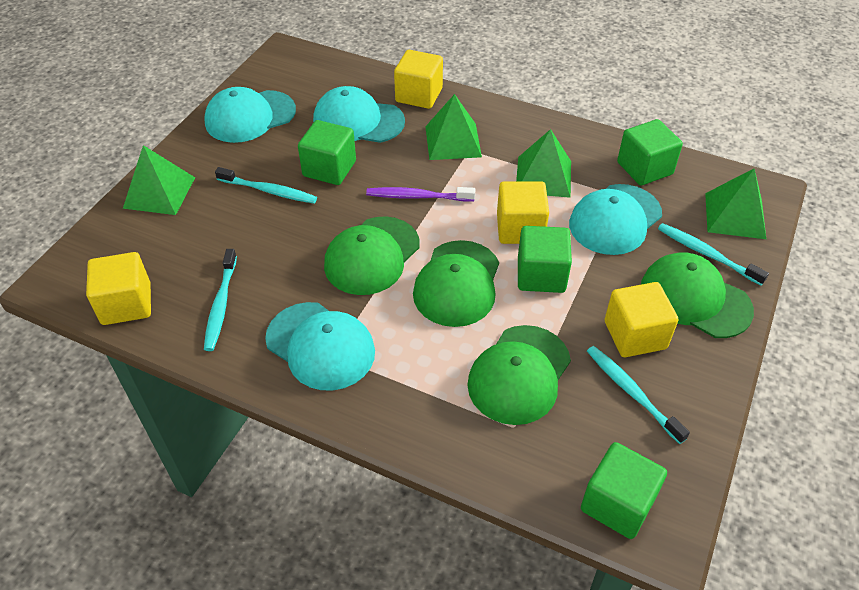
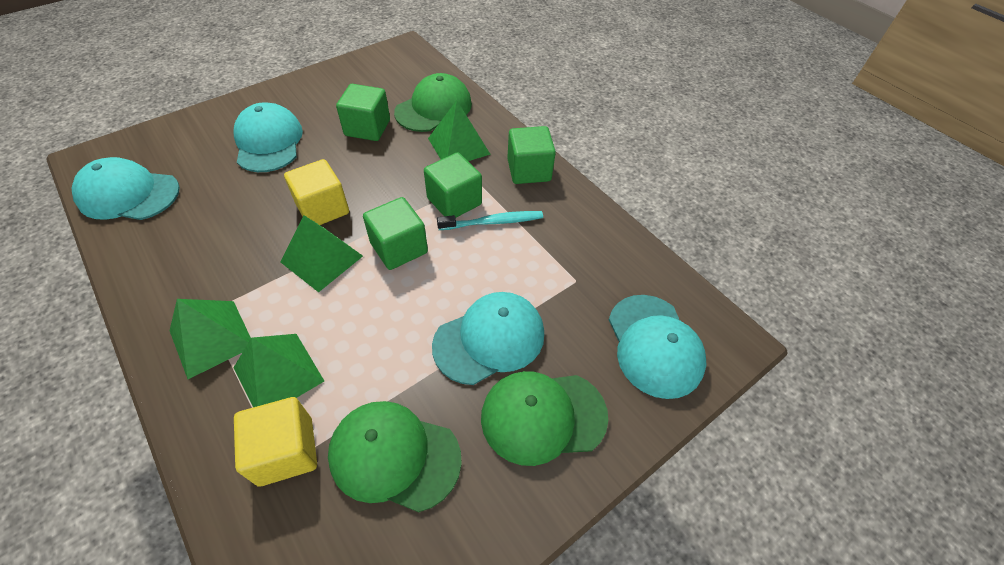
green cap: [324,216,420,295] [413,240,499,327] [468,325,571,425] [641,252,754,338] = 4 -> [328,401,462,512] [394,73,472,132] [481,371,608,466] = 3
purple toothbrush: [366,187,476,202] = 1 -> none = 0
turquoise toothbrush: [204,249,237,351] [215,167,317,204] [587,346,690,444] [658,223,769,285] = 4 -> [437,211,543,230] = 1
yellow cube: [86,252,151,325] [394,50,443,109] [497,181,549,244] [605,282,679,357] = 4 -> [234,397,317,486] [284,159,349,225] = 2

